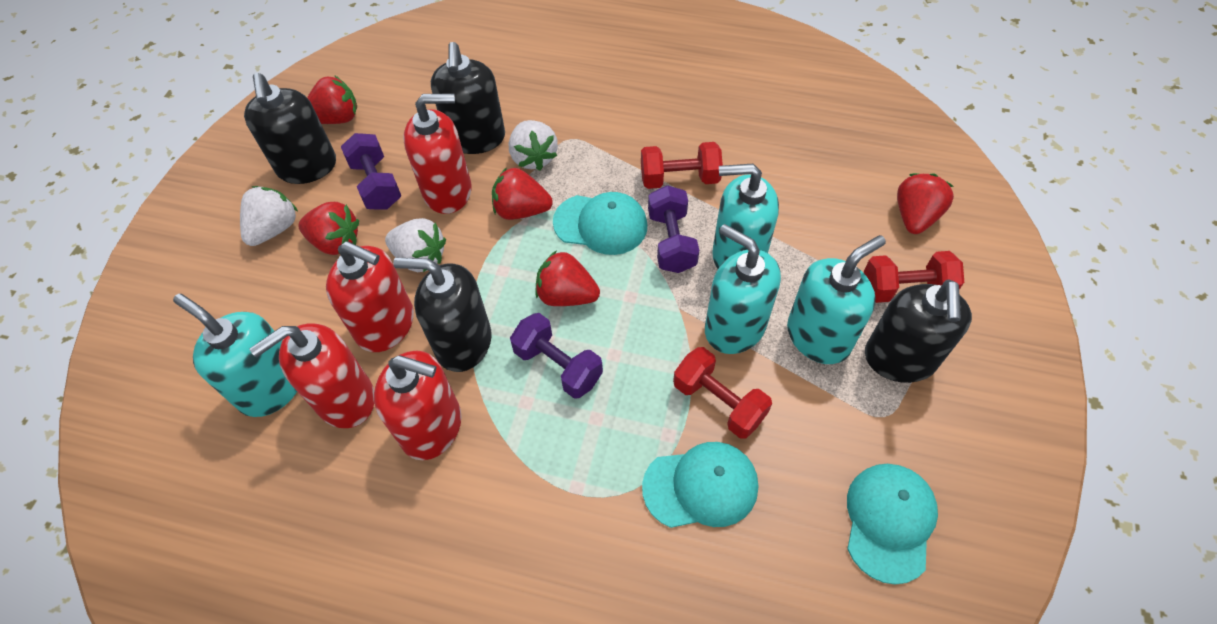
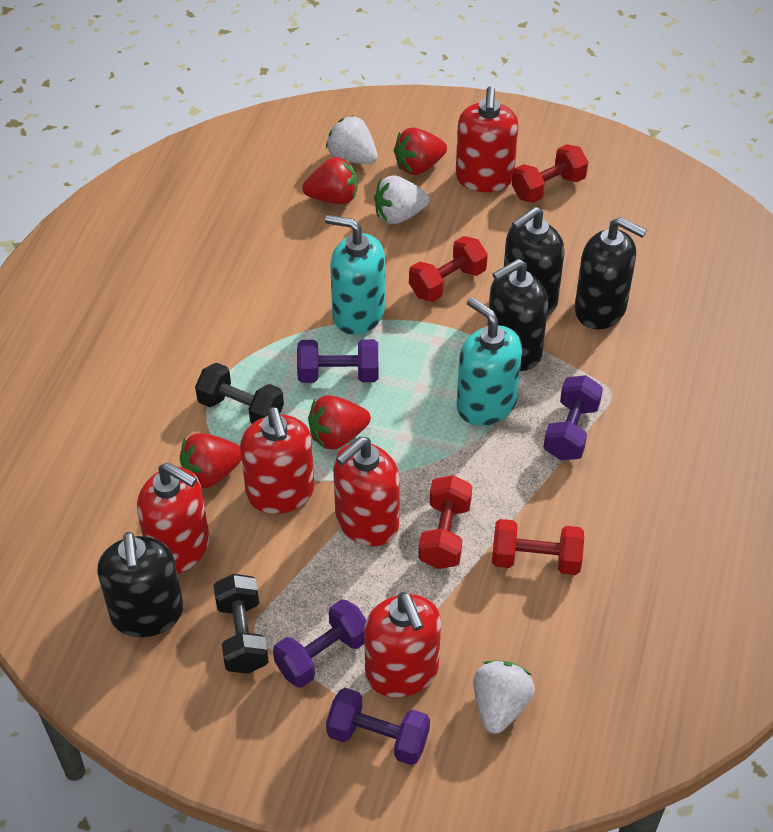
black dumbbell: none = 0 -> [195,363,284,424] [213,574,269,674] = 2
purple dumbbell: [341,133,401,209] [510,313,603,399] [648,185,699,273] = 3 -> [273,599,367,688] [297,339,378,383] [326,688,430,765] [544,375,603,460] = 4
red dumbbell: [641,142,723,189] [673,347,772,439] [864,251,964,303] = 3 -> [409,236,488,302] [418,475,472,569] [492,519,584,575] [512,144,588,203] = 4
red soap dispenser: [249,323,374,428] [326,241,414,352] [374,351,461,460] [403,93,472,214] = 4 -> [137,462,209,574] [240,407,315,514] [333,437,400,546] [364,592,441,698] [456,86,519,192] = 5
red strawberry: [298,202,359,255] [307,75,357,124] [492,167,553,220] [536,250,600,306] [897,173,954,234] = 5 -> [180,433,242,488] [302,157,358,204] [308,395,371,450] [394,127,447,175] = 4
turquoise cap: [553,192,647,255] [642,442,758,528] [847,464,938,585] = 3 -> none = 0
turquoise soap dispenser: [173,294,297,417] [705,224,781,354] [712,164,779,269] [787,235,886,364] = 4 -> [325,215,385,335] [457,297,522,426] = 2

